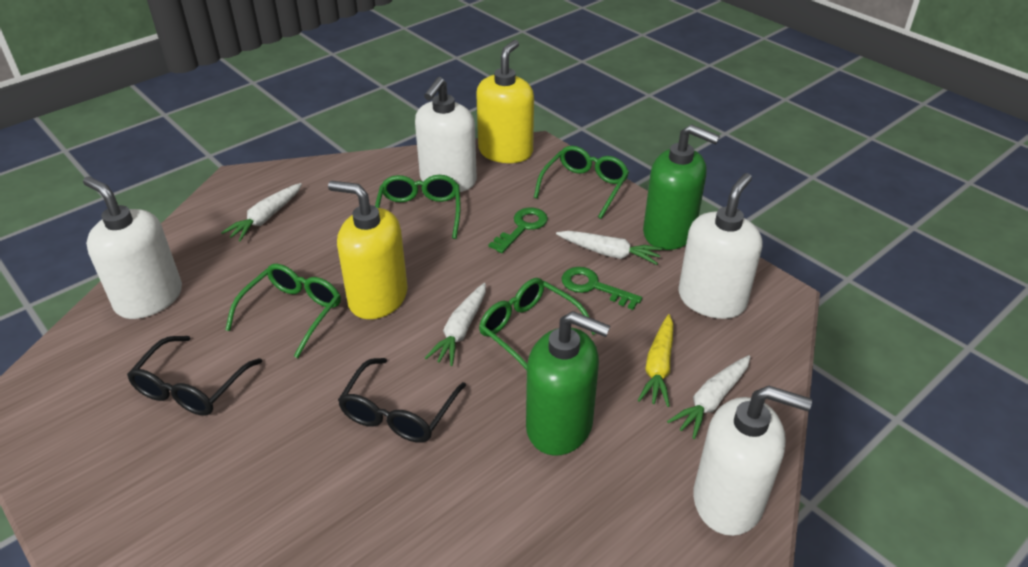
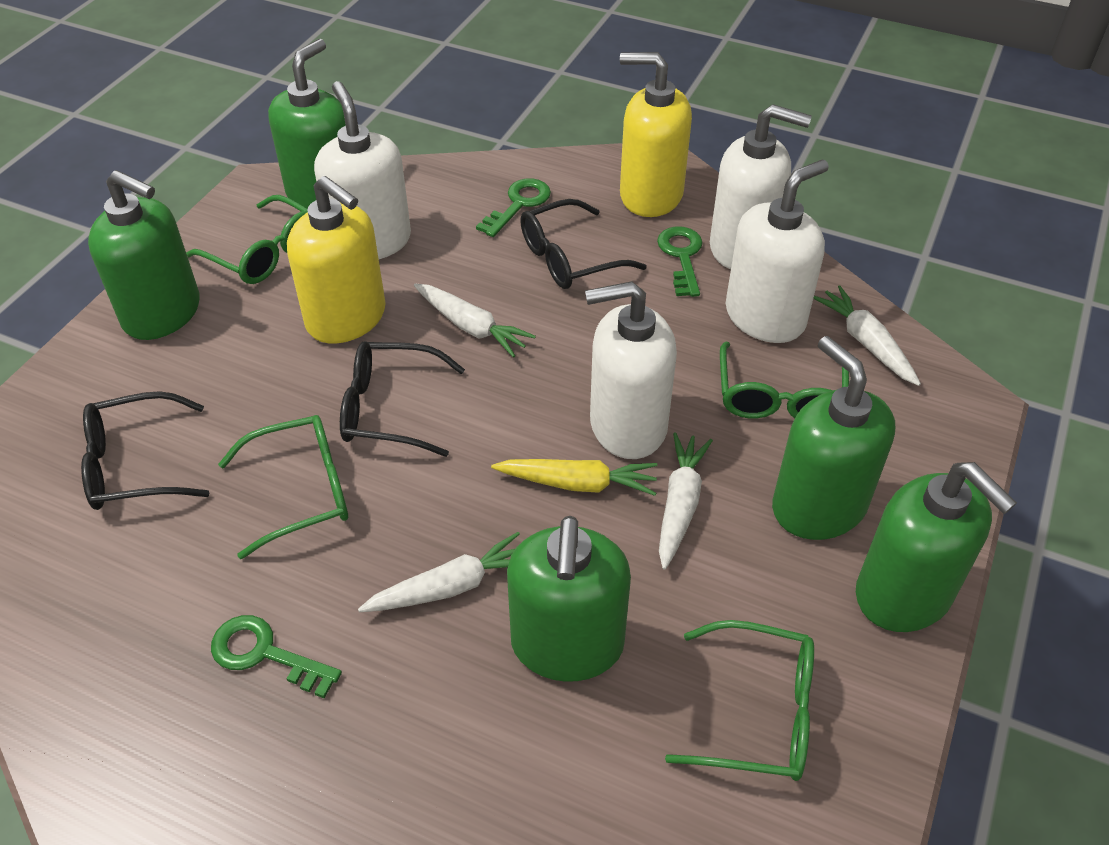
black glasses: [127,336,262,415] [338,358,466,443] = 2 -> [81,391,209,510] [340,341,465,457] [520,199,647,289] = 3
green key: [488,207,548,253] [562,267,642,310] = 2 -> [211,615,342,698] [476,178,551,237] [657,226,703,297] = 3
green soap dispenser: [526,311,610,456] [643,124,720,250] = 2 -> [88,170,200,340] [268,39,346,209] [507,516,631,682] [772,336,895,540] [856,462,1017,632] = 5

